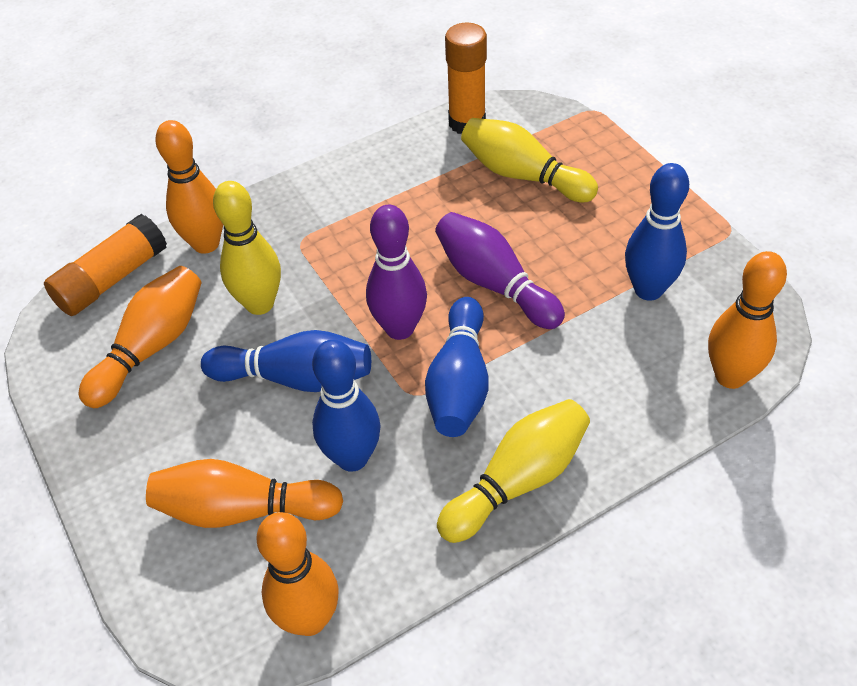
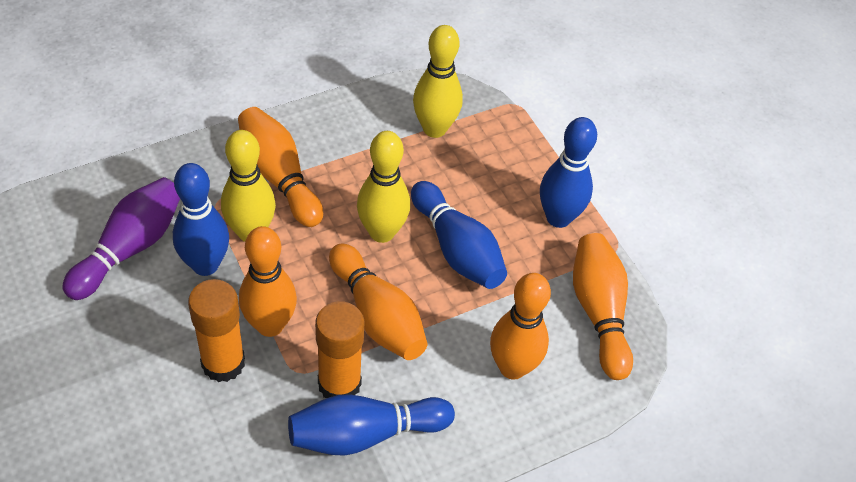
purple bowling pin: [366,205,427,340] [435,212,565,329] = 2 -> [62,177,180,300] = 1

